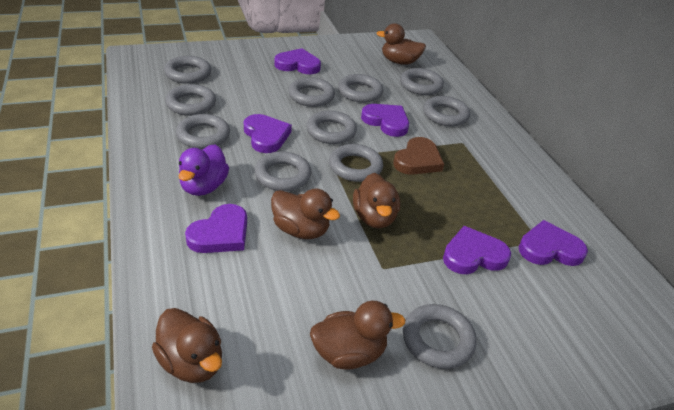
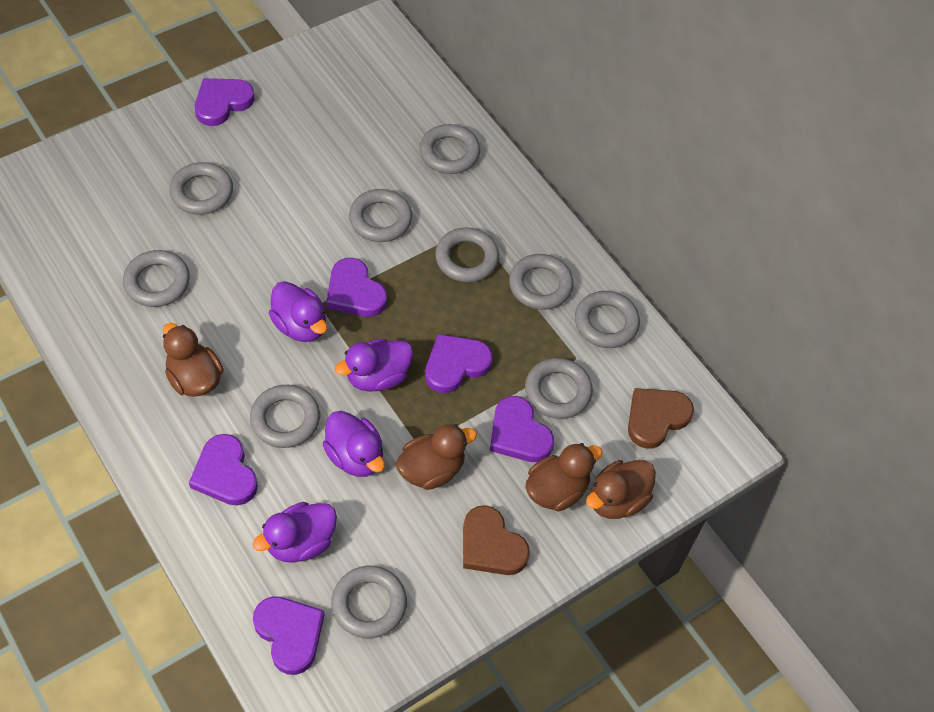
brown duck: [152,308,222,383] [271,188,340,239] [310,301,405,370] [353,173,400,228] [377,23,426,65] = 5 -> [163,323,224,397] [396,424,477,490] [526,443,603,511] [586,460,656,519] = 4
brown heart: [393,137,444,175] = 1 -> [463,505,530,575] [628,388,694,449] = 2
grey ring: [164,56,211,84] [165,84,216,116] [176,114,230,149] [255,151,311,191] [288,77,335,107] [306,111,357,144] [329,144,383,182] [338,74,383,103] [400,68,444,95] [403,304,477,369] [423,96,470,126] = 11 -> [123,250,190,307] [169,162,233,215] [250,385,320,448] [331,566,407,638] [349,189,412,242] [420,124,480,174] [435,227,499,282] [509,254,574,310] [525,358,593,419] [575,291,640,348] = 10
purple duck: [179,144,229,196] = 1 -> [253,502,337,563] [269,281,327,342] [323,411,385,477] [335,339,413,392] = 4

